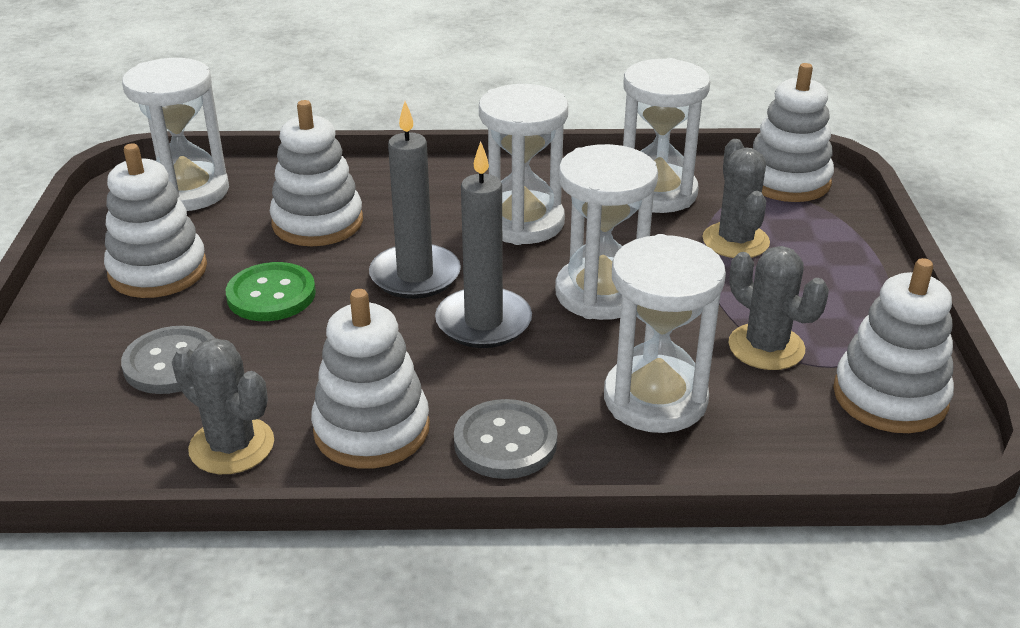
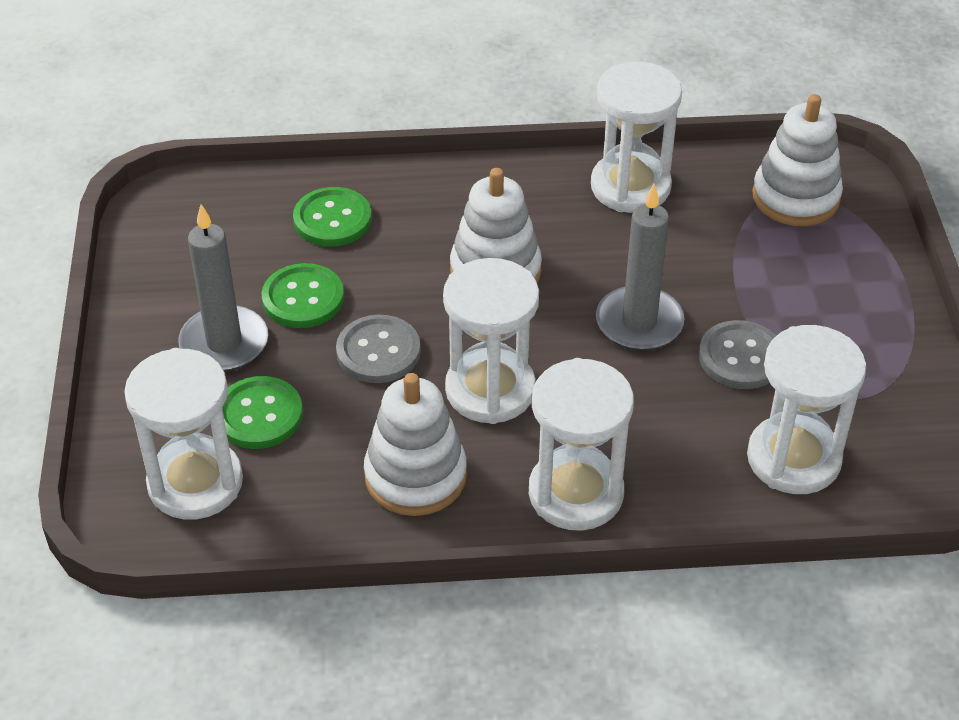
green button: [226,262,316,321] = 1 -> [222,376,303,449] [262,263,344,328] [293,187,371,247] = 3
grey cactus: [172,338,274,474] [702,139,770,258] [728,246,829,370] = 3 -> none = 0
white stacking toy: [104,143,207,298] [270,100,363,246] [311,289,430,469] [753,63,834,202] [833,258,954,433] = 5 -> [364,373,467,516] [450,168,542,283] [752,94,843,226] = 3

